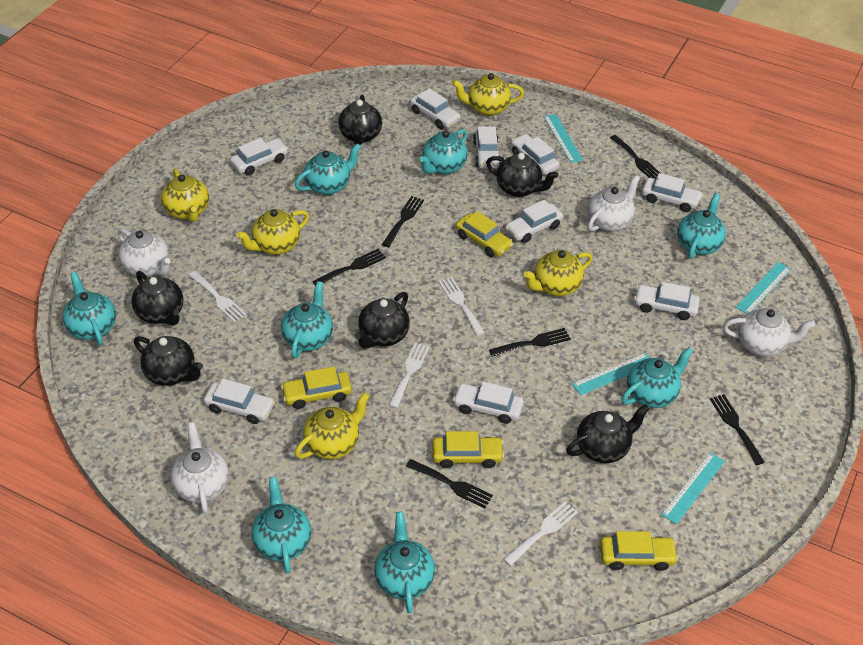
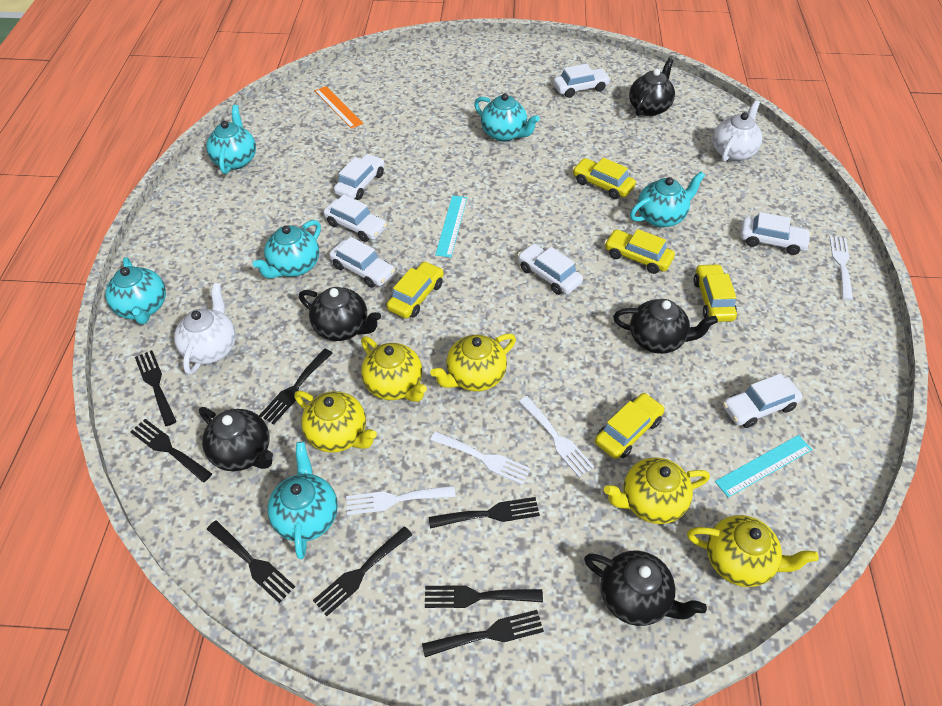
black fork: [312,249,386,286] [382,196,424,247] [406,459,493,508] [489,328,571,357] [610,135,660,179] [710,394,765,465] = 6 -> [130,419,212,482] [135,350,177,426] [207,520,295,603] [259,349,333,425] [313,526,412,616] [422,610,544,657] [425,585,543,608] [429,497,540,529] = 8
black teapot: [131,271,183,325] [134,336,203,386] [338,95,382,145] [355,292,410,349] [486,153,558,197] [566,404,650,463] = 6 -> [199,407,273,471] [299,287,381,341] [584,550,707,626] [613,299,718,354] [629,58,675,116] = 5
orange ruler: none = 0 -> [315,86,363,129] = 1
turquoise ruler: [544,114,583,163] [572,353,650,395] [661,453,725,524] [736,262,791,314] = 4 -> [435,195,467,257] [715,435,812,497] = 2
turquoise teapot: [63,272,116,345] [252,476,311,574] [281,281,333,359] [295,143,361,195] [374,512,435,613] [419,129,467,175] [621,347,693,408] [677,193,726,259] = 8 -> [105,257,166,324] [206,105,256,174] [252,220,321,279] [267,442,338,559] [474,93,540,142] [630,171,705,228] = 6
white car: [204,379,275,424] [230,138,288,175] [410,88,461,129] [452,382,524,424] [473,126,501,169] [505,200,563,243] [511,134,560,175] [634,282,700,320] [642,173,703,212] = 9 -> [323,195,387,242] [329,237,395,288] [334,154,385,200] [518,244,583,295] [553,64,611,98] [723,374,803,428] [740,212,811,255] = 7
white teapot: [118,228,170,276] [171,422,229,514] [588,175,640,232] [723,308,815,356] = 4 -> [174,283,236,375] [713,100,762,162] = 2
yellow car: [281,367,352,409] [432,431,504,468] [456,211,513,257] [600,531,678,571] = 4 -> [387,261,444,318] [573,158,636,199] [595,393,665,459] [604,229,675,274] [693,264,737,322] = 5

